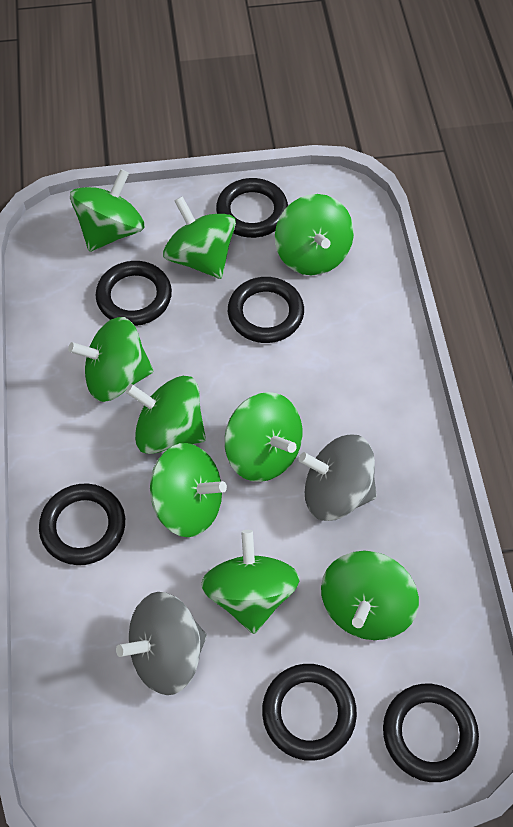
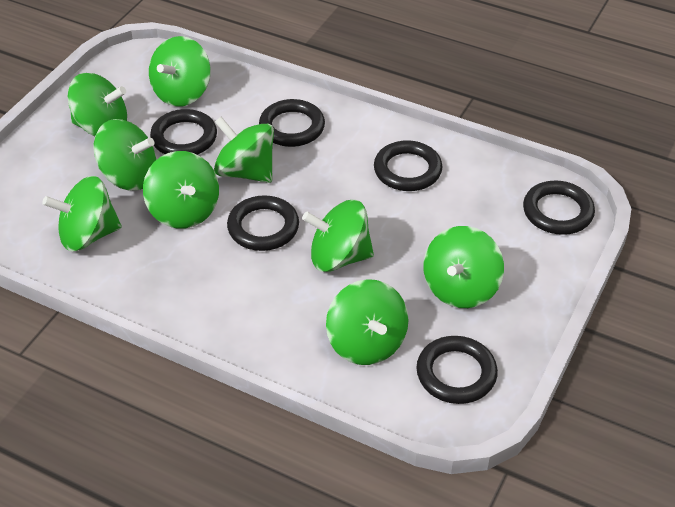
grey spinning top: [116,592,207,695] [299,434,377,521] = 2 -> none = 0

